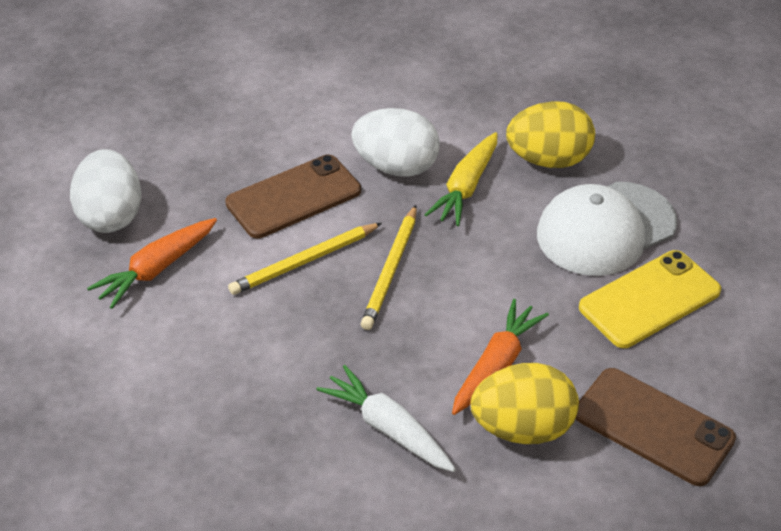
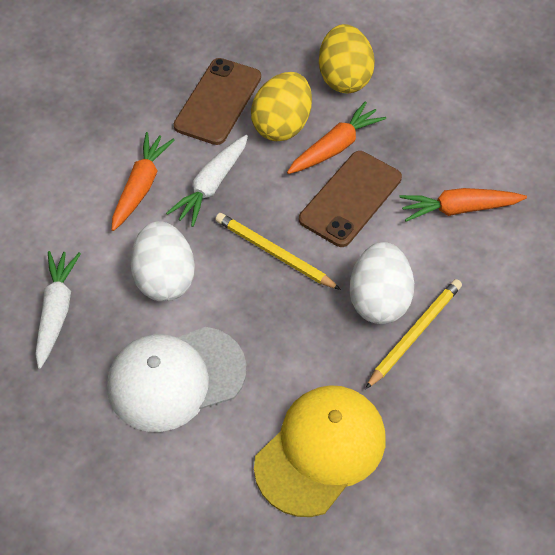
orange carrot: [87,218,217,309] [452,299,549,415] = 2 -> [112,132,175,231] [287,101,386,174] [399,188,527,221] = 3
white carrot: [316,365,456,472] = 1 -> [35,251,81,369] [166,135,248,227] = 2
yellow cap: none = 0 -> [254,385,385,517] = 1
yellow carrot: [424,132,497,226] = 1 -> none = 0
yellow phone: [579,250,721,348] = 1 -> none = 0

